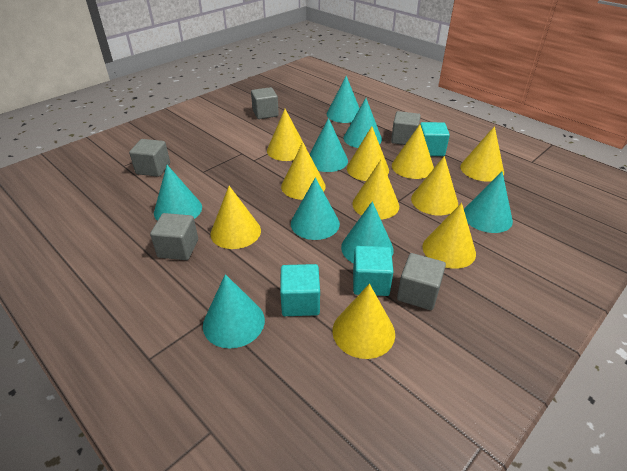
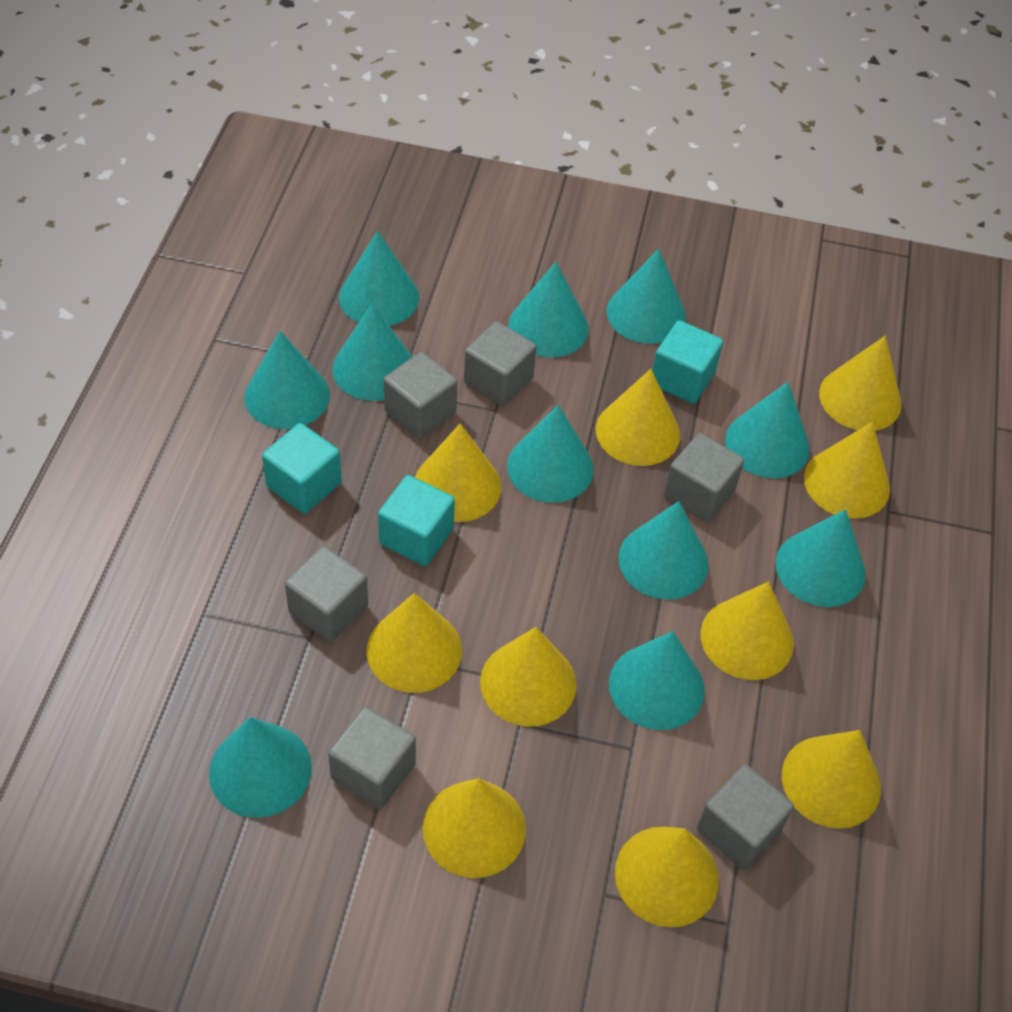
grey cube: [129,139,170,177] [150,213,198,260] [251,87,279,119] [391,111,421,145] [397,253,446,310] = 5 -> [285,546,368,642] [328,706,416,809] [384,352,457,439] [464,321,536,406] [664,433,744,522] [697,764,794,870] = 6
turquoise cone: [154,165,202,221] [203,274,265,349] [291,177,340,240] [310,118,348,172] [327,76,360,123] [341,201,394,263] [344,98,382,148] [464,172,513,233] = 8 -> [209,717,312,818] [244,331,330,429] [332,304,412,401] [339,231,419,326] [507,405,594,503] [508,262,589,358] [607,249,686,344] [609,631,705,730] [618,501,709,599] [725,382,810,478] [776,509,866,607] = 11

